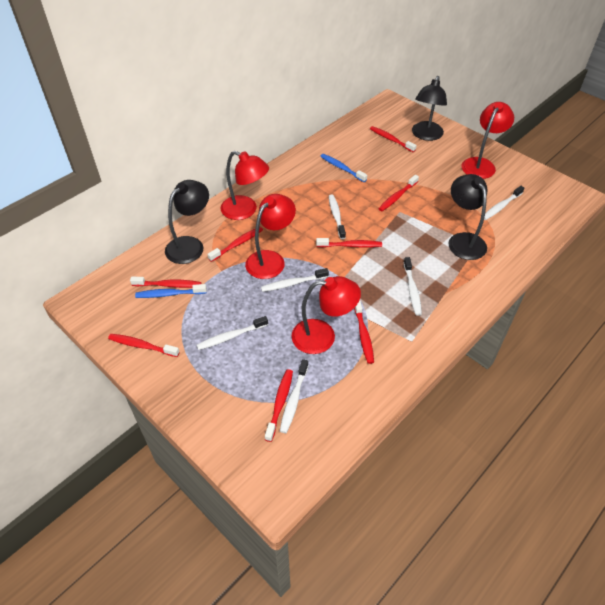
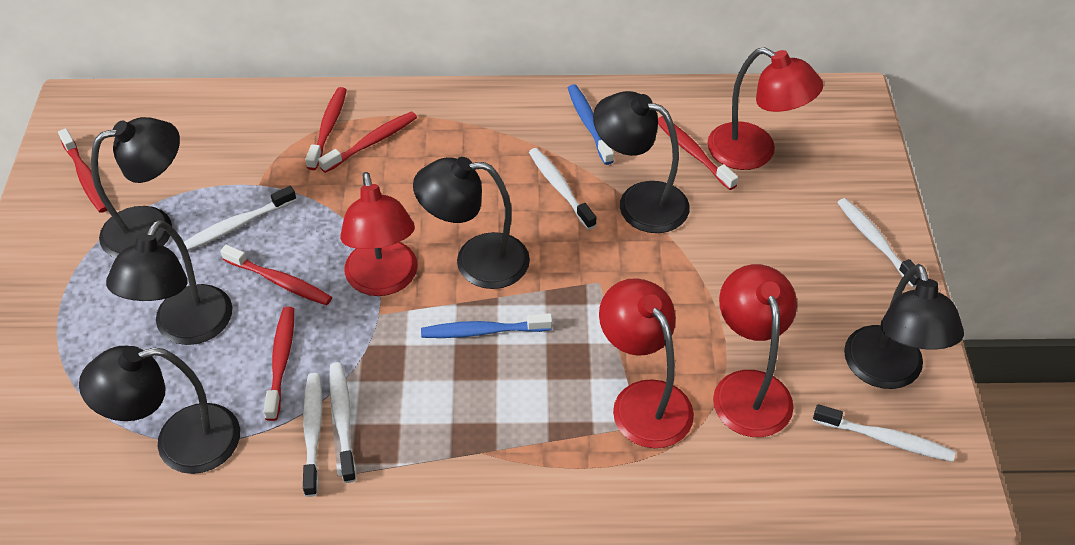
black lamp: [165,180,209,264] [412,76,447,141] [448,174,487,260] = 3 -> [79,346,240,474] [91,117,180,258] [106,220,232,345] [413,157,530,289] [593,91,690,233] [844,264,964,389] = 6
red toothbrush: [108,334,180,357] [130,277,201,288] [208,227,263,262] [265,369,293,442] [316,238,382,248] [354,300,374,364] [370,126,417,152] [378,175,419,211] = 8 -> [58,128,107,213] [220,245,332,305] [263,307,294,421] [305,87,347,170] [318,111,417,173] [658,116,738,190] = 6

